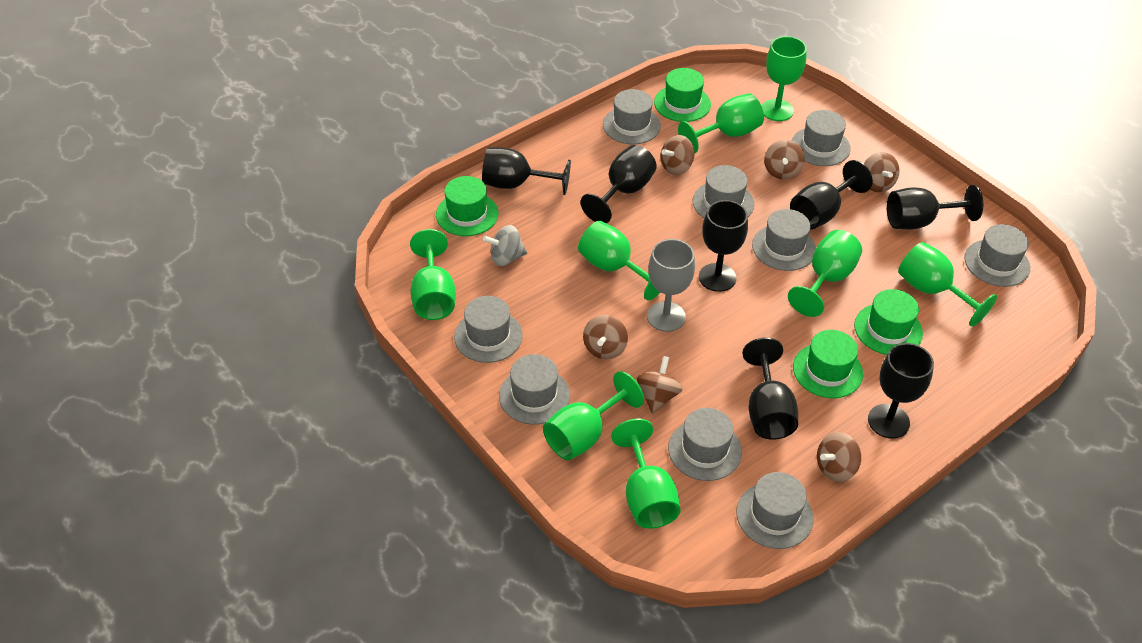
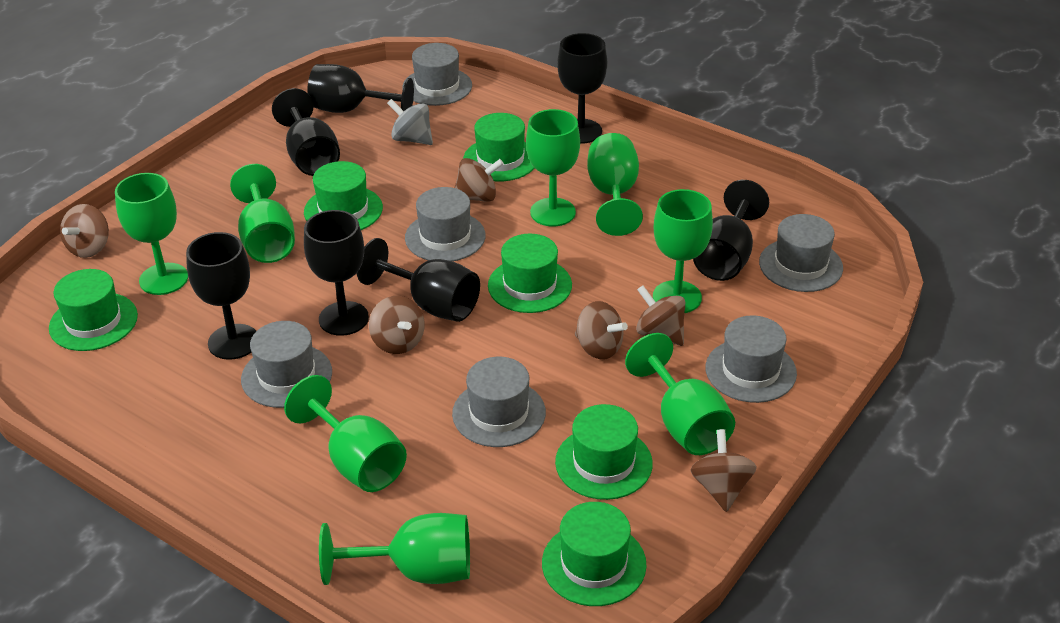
green hat: [436,176,498,236] [654,68,711,122] [793,330,863,398] [854,289,923,355] = 4 -> [49,269,138,351] [304,161,383,230] [463,113,534,181] [488,234,572,313] [542,502,647,606] [555,404,653,500] = 6
grey goblet: [647,239,695,332] = 1 -> none = 0
grey hat: [454,296,523,363] [499,354,570,425] [603,89,661,144] [668,408,742,481] [692,165,754,218] [736,472,814,549] [752,209,816,271] [792,110,851,166] [964,224,1030,287] = 9 -> [241,321,332,408] [402,43,472,106] [405,187,486,261] [452,357,546,447] [705,315,797,403] [759,214,843,292] = 6

